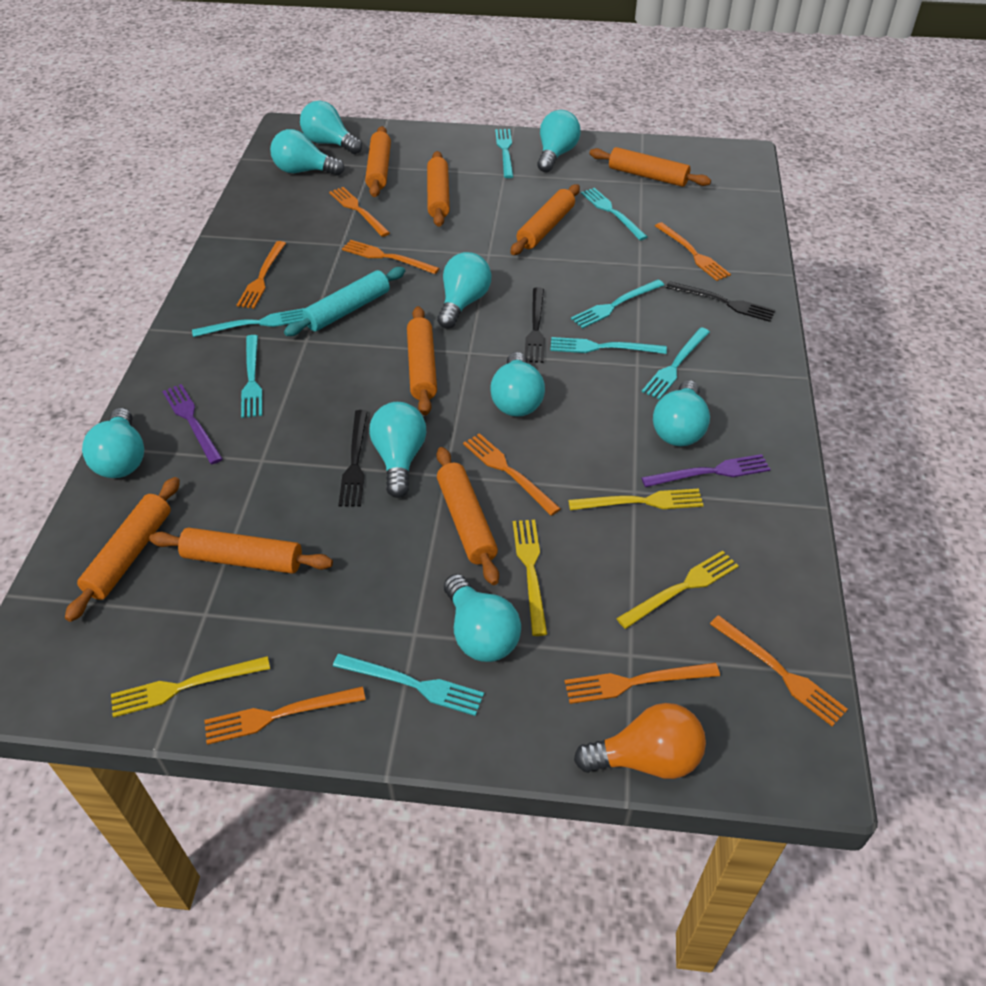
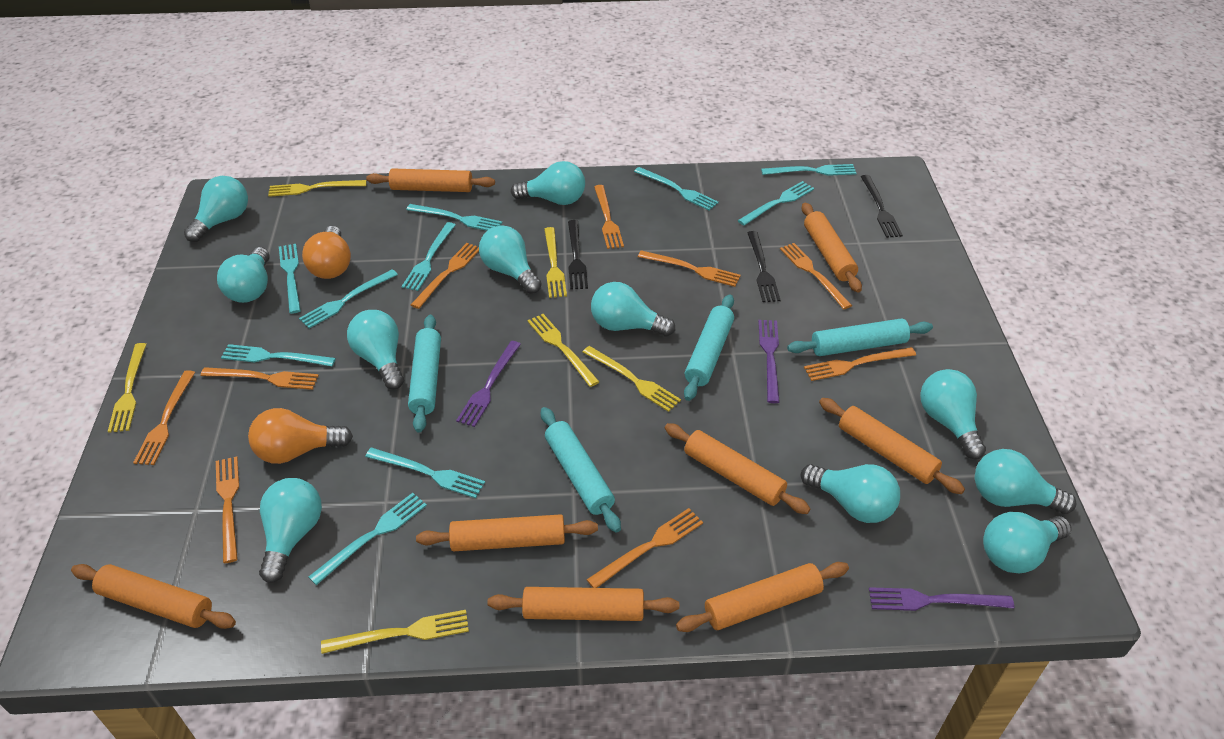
orange fork: [204,686,366,745] [237,241,286,308] [329,187,390,237] [342,240,440,274] [463,433,561,516] [564,663,720,704] [655,222,731,281] [710,615,848,727] = 8 -> [133,370,195,465] [201,367,319,390] [216,456,239,563] [411,243,479,309] [587,508,703,588] [594,185,624,249] [638,250,741,287] [780,243,852,309] [804,347,916,381] = 9
orange light bulb: [574,703,706,779] = 1 -> [248,408,353,464] [302,226,351,279] = 2
purple fork: [162,384,223,464] [641,454,771,487] = 2 -> [456,341,521,427] [758,320,780,403] [869,587,1014,611] = 3
turquoise fork: [192,308,304,337] [241,335,262,418] [333,654,484,716] [495,129,514,178] [550,337,667,354] [571,279,664,329] [581,188,647,240] [642,327,710,399] = 8 -> [221,344,336,366] [279,244,301,314] [299,269,398,328] [308,493,427,585] [365,448,485,498] [401,222,456,291] [406,204,502,231] [634,167,719,211] [738,181,814,226] [761,164,857,176] = 10
turquoise light bulb: [82,408,144,478] [270,129,345,175] [300,101,362,154] [369,402,426,498] [437,252,491,328] [444,574,521,662] [490,352,545,417] [537,110,581,172] [653,380,710,446] = 9 -> [184,176,248,242] [217,247,269,303] [259,478,322,583] [347,310,404,390] [479,226,542,294] [511,161,585,205] [591,282,675,337] [801,464,900,523] [920,369,986,459] [975,449,1077,514] [983,512,1072,574] = 11
turquoise rolling pin: [284,267,405,336] = 1 -> [408,315,441,433] [541,407,621,533] [684,294,734,401] [787,318,933,356] = 4
yellow fork: [111,656,270,718] [513,520,547,636] [568,489,704,510] [616,550,739,629] = 4 -> [108,343,147,433] [268,180,367,197] [321,610,469,654] [527,314,599,387] [544,227,567,298] [583,346,681,412] = 6

